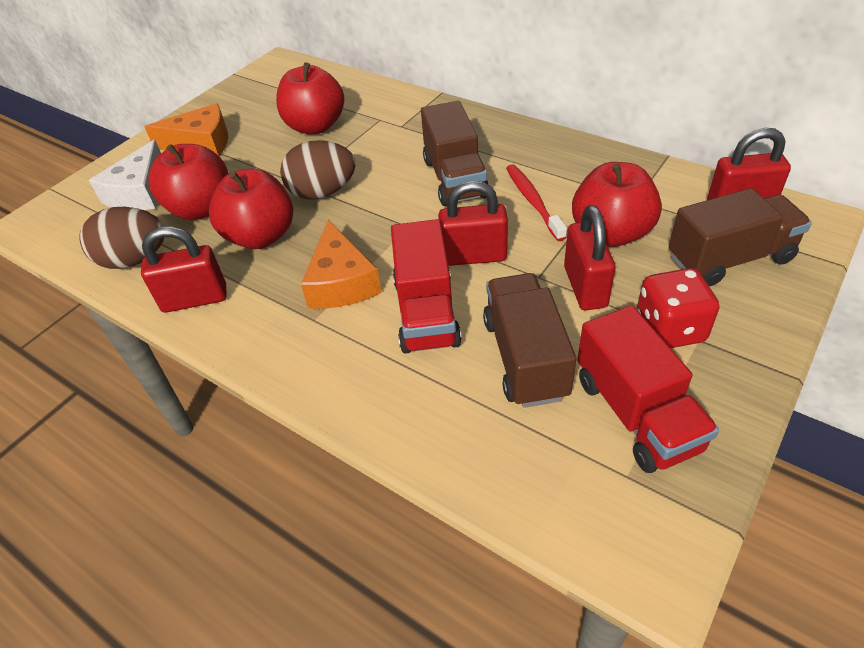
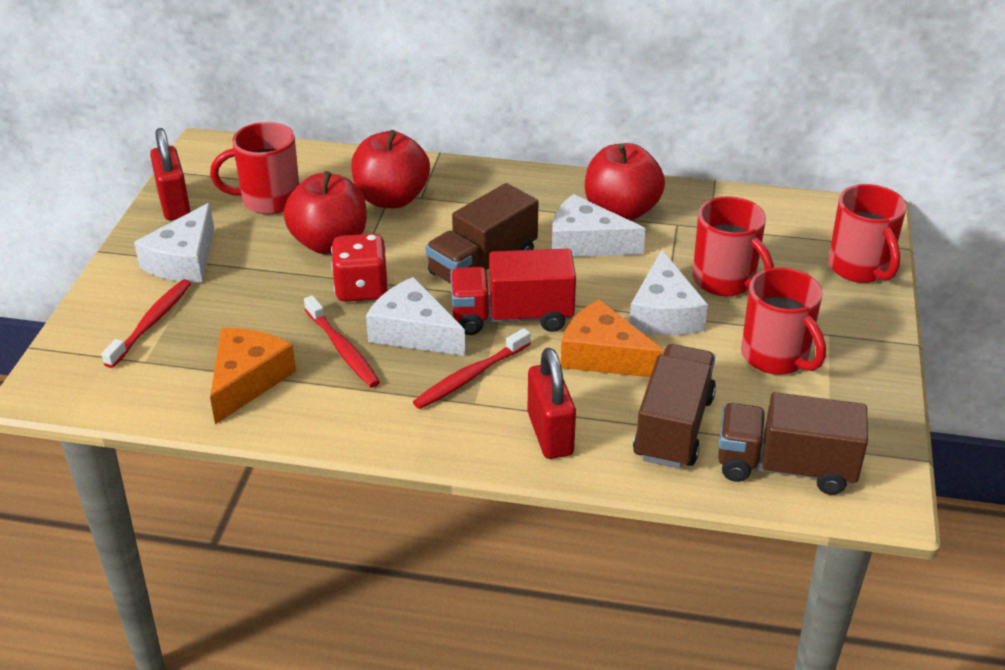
brown egg: [79,207,164,269] [280,140,355,200] = 2 -> none = 0
red apple: [149,144,228,220] [209,169,293,249] [276,63,344,134] [572,162,662,247] = 4 -> [284,171,367,254] [351,130,430,208] [585,143,665,221] = 3
red mug: none = 0 -> [210,122,299,214] [693,196,774,296] [741,267,826,375] [828,184,906,283] = 4
red padlock: [141,226,226,313] [438,181,508,266] [564,205,615,311] [707,128,791,200] = 4 -> [150,128,190,220] [527,348,576,459] = 2
red toothbrush: [506,164,567,241] = 1 -> [101,279,191,368] [304,295,380,388] [413,328,531,409] = 3
red truck: [391,219,462,354] [577,305,719,473] = 2 -> [450,249,576,335] = 1
white cheese: [89,140,161,210] = 1 -> [134,203,214,283] [366,277,465,356] [552,194,646,257] [629,250,708,335] = 4

